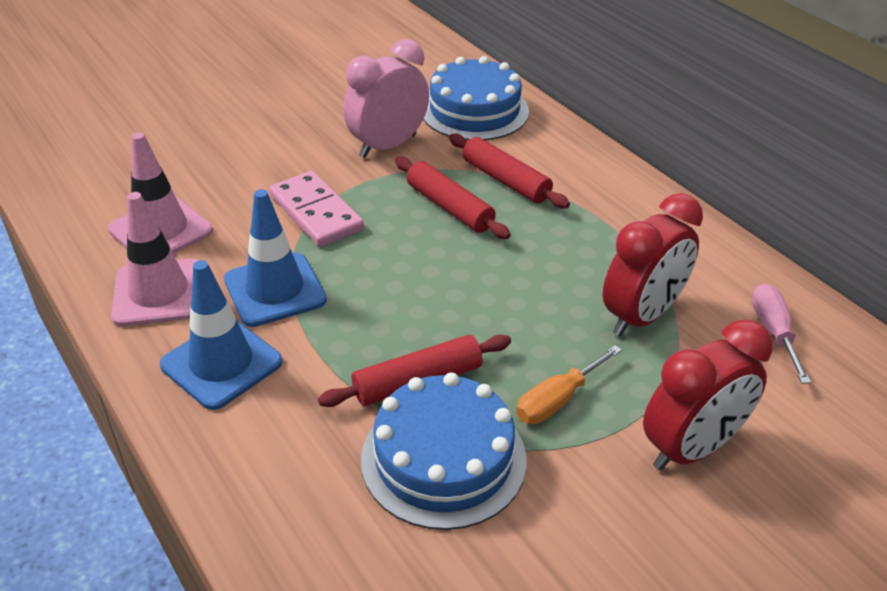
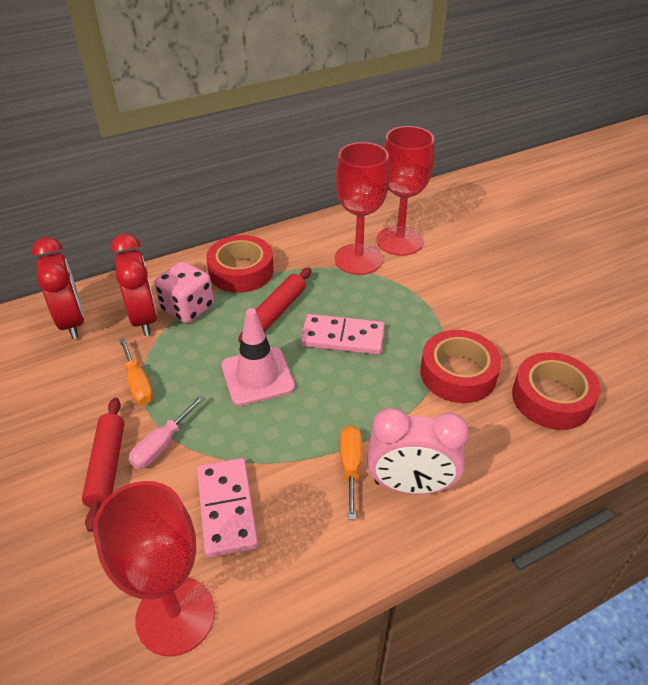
blue cake: [361,372,526,530] [423,56,529,140] = 2 -> none = 0
blue traffic cone: [160,260,283,410] [224,189,327,327] = 2 -> none = 0
orange screwdriver: [516,345,622,424] = 1 -> [119,338,153,405] [340,425,362,520] = 2
pink dice: none = 0 -> [155,261,214,323] = 1
pink domino: [269,171,364,247] = 1 -> [197,458,258,558] [300,314,385,355] = 2
pink traffic cone: [108,132,213,254] [111,192,199,326] = 2 -> [221,308,295,406] = 1
red goblet: none = 0 -> [93,481,215,656] [335,142,390,275] [376,126,435,256] = 3
red rolling pin: [318,335,511,407] [395,157,511,239] [449,134,570,208] = 3 -> [82,398,124,532] [238,268,312,343] = 2
red tape: none = 0 -> [206,235,274,293] [420,330,502,403] [512,352,600,430] = 3

